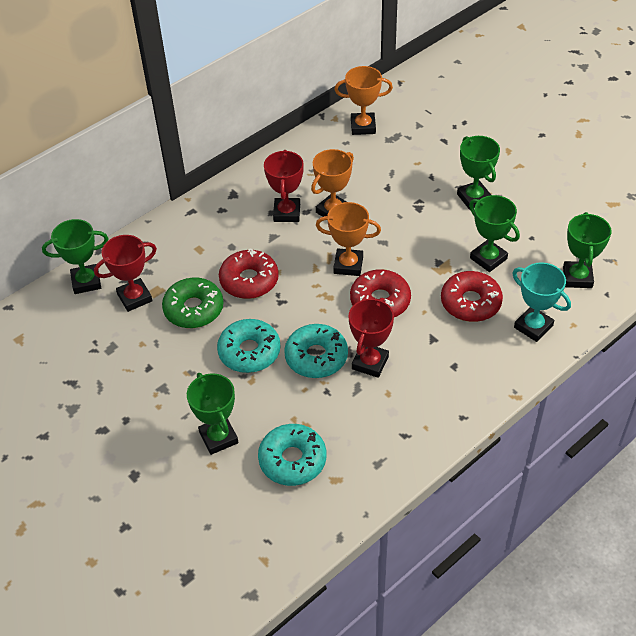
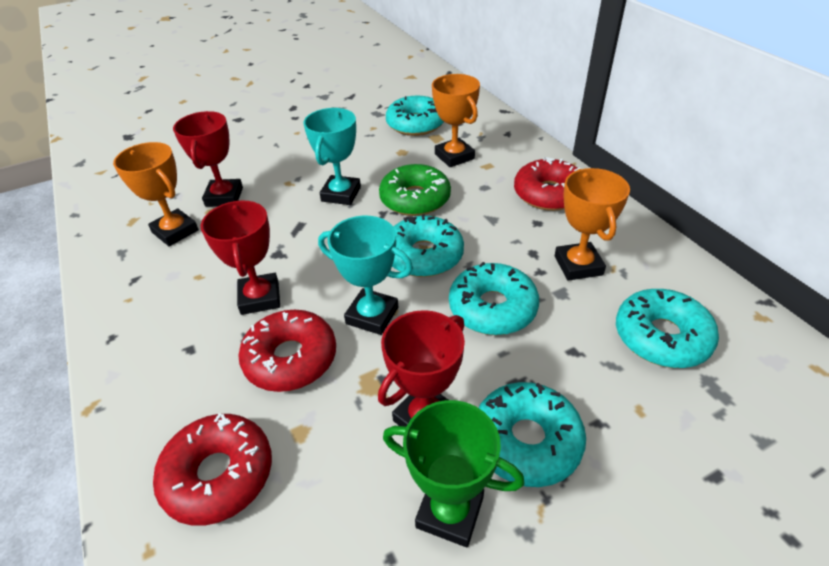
green trophy: [42,219,108,294] [187,373,238,455] [457,136,500,210] [469,195,520,272] [563,212,611,288] = 5 -> [383,400,524,547] = 1
turquoise donut: [217,319,281,373] [258,424,326,486] [284,324,348,378] = 3 -> [386,96,444,136] [392,214,464,277] [449,262,539,335] [478,382,586,487] [616,289,719,368] = 5
turquoise trophy: [512,262,571,342] = 1 -> [303,108,361,205] [318,216,413,335] = 2

